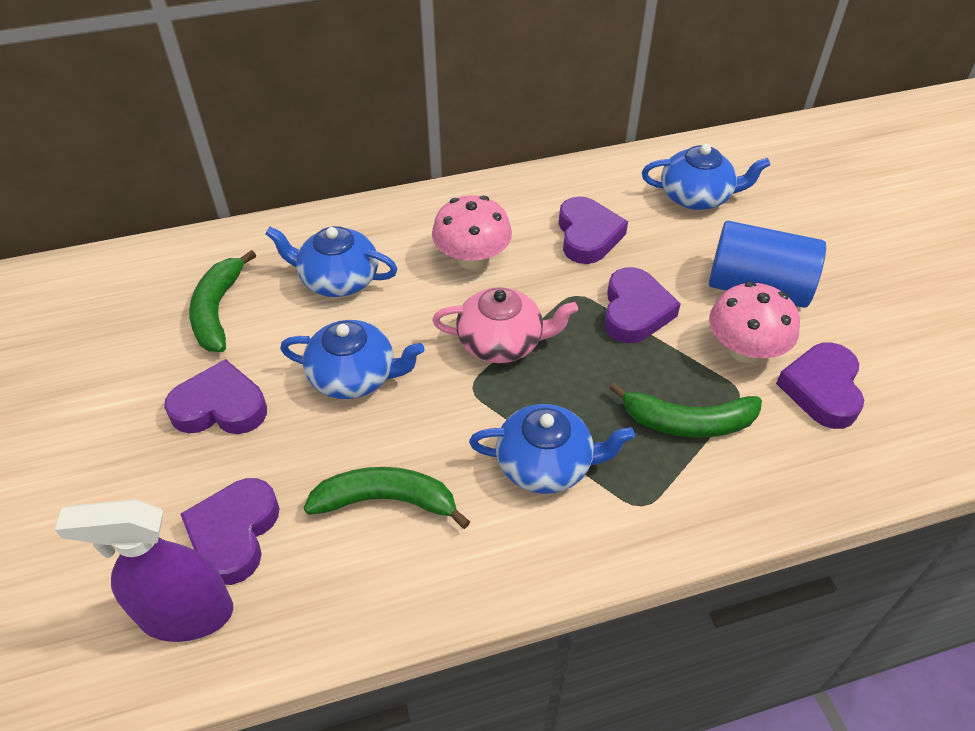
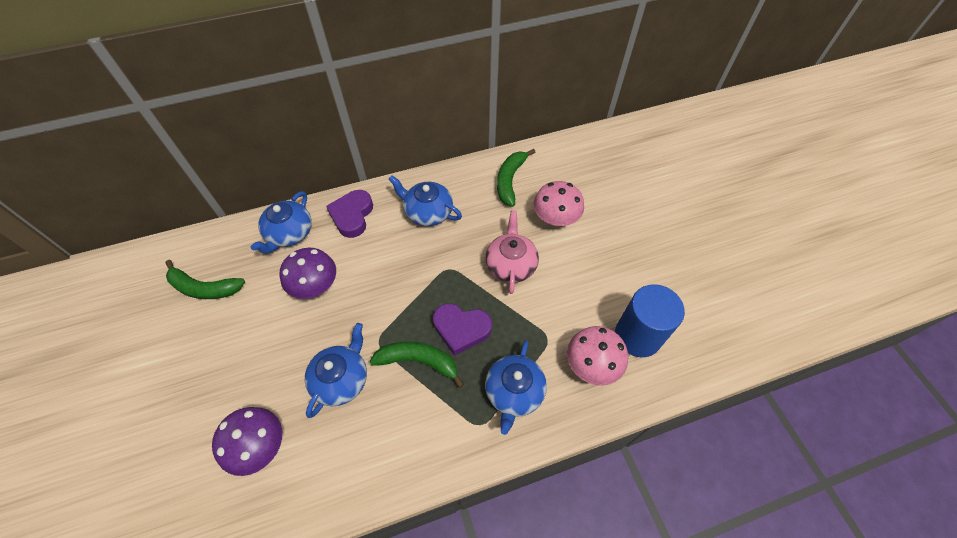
purple heart: [164,359,267,434] [181,478,280,585] [559,196,628,264] [604,267,681,343] [776,342,864,429] = 5 -> [326,190,373,238] [433,303,492,356] = 2
purple mushroom: none = 0 -> [212,407,282,476] [280,248,336,299] = 2
purple spray bottle: [55,499,233,642] = 1 -> none = 0

